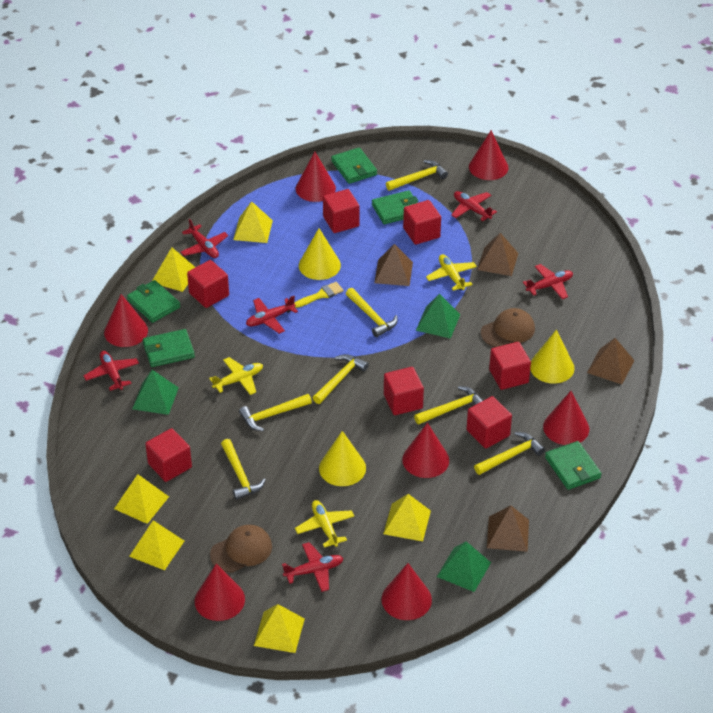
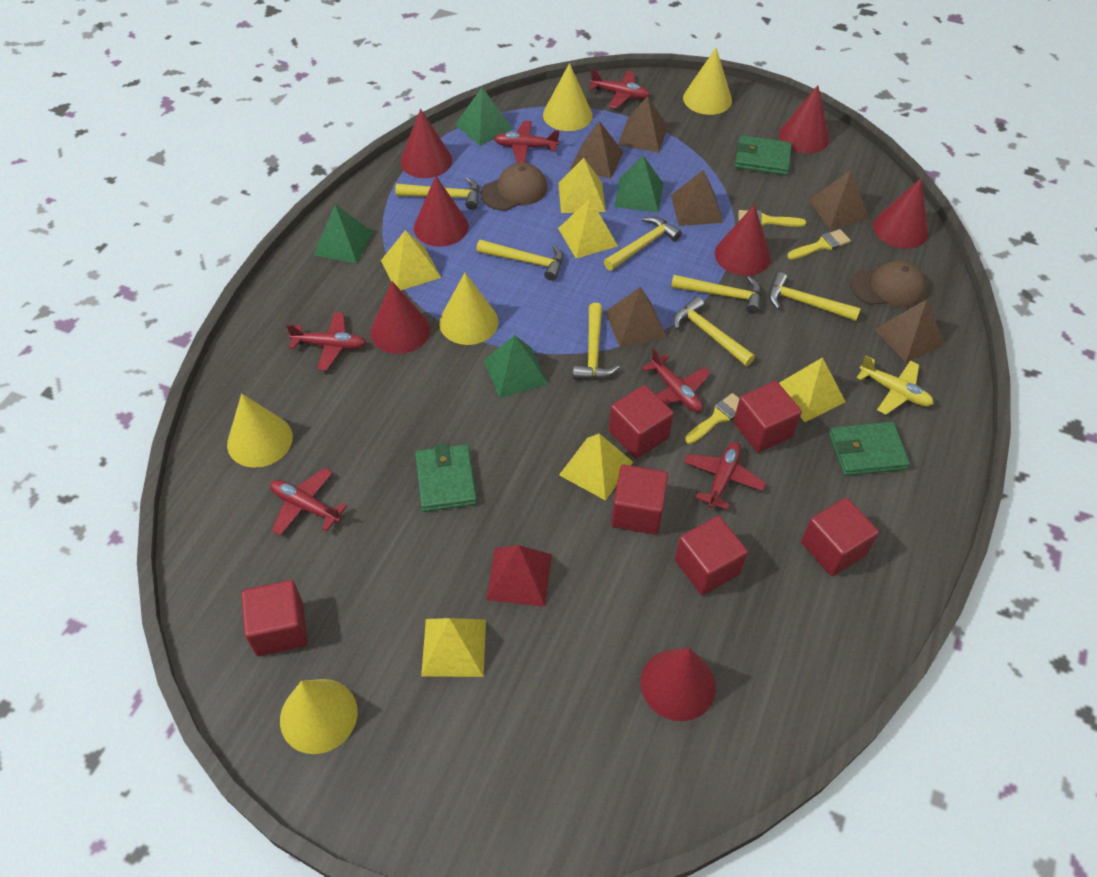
brown pyramid: [374,244,413,286] [477,233,518,276] [487,505,529,552] [587,338,634,384] = 4 -> [570,121,623,179] [605,287,667,348] [618,96,668,153] [671,170,723,226] [809,170,869,229] [875,299,945,362] = 6
green pyramid: [132,370,179,415] [416,293,461,339] [437,541,491,592] = 3 -> [313,204,373,264] [455,87,513,146] [484,335,548,398] [614,156,663,212] = 4
green wallet: [127,280,180,323] [143,329,195,367] [331,147,377,184] [372,190,419,224] [545,441,602,490] = 5 -> [415,443,477,512] [735,135,792,176] [829,422,910,476] = 3
red cube: [145,428,192,482] [187,260,229,308] [323,189,360,233] [384,367,424,415] [403,200,441,245] [467,396,512,449] [489,342,531,390] = 7 -> [241,580,308,656] [609,385,674,459] [611,465,668,535] [675,516,748,595] [733,381,802,453] [801,498,879,576] = 6
red pyramid: none = 0 -> [486,545,552,607] = 1
yellow brush: [294,282,344,308] = 1 -> [685,393,740,444] [739,210,806,227] [787,229,851,260] = 3
yellow cone: [299,228,341,280] [319,431,366,486] [530,330,575,383] = 3 -> [227,393,293,468] [280,679,357,754] [439,273,498,345] [543,63,593,131] [683,48,732,115] = 5
yellow plane: [209,357,263,395] [295,500,354,548] [426,254,477,291] = 3 -> [857,355,934,415] = 1

